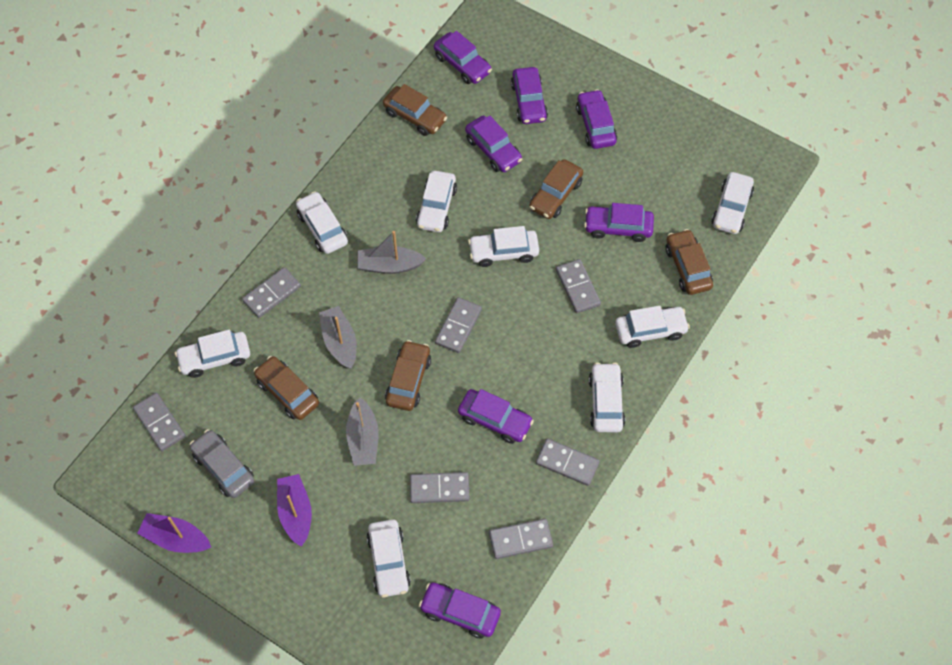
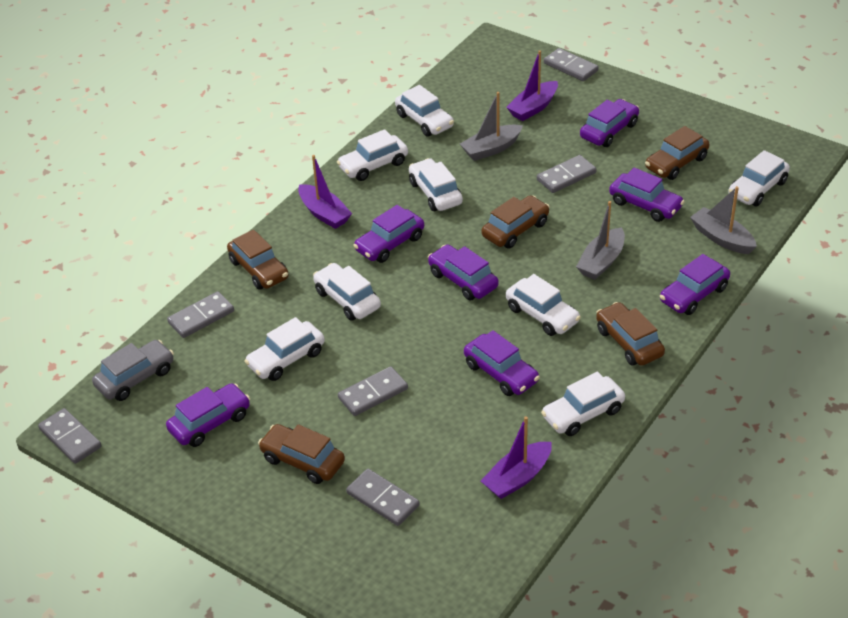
grey domino: [133,393,186,451] [242,267,301,318] [410,472,469,503] [435,297,482,353] [489,518,553,559] [536,438,600,486] [556,259,601,313] = 7 -> [38,408,102,464] [167,291,234,338] [338,366,408,416] [346,469,419,526] [537,155,597,193] [544,48,599,81] = 6
purple boat: [137,513,211,553] [277,474,312,547] = 2 -> [298,155,352,229] [481,416,552,499] [506,50,558,121] = 3

